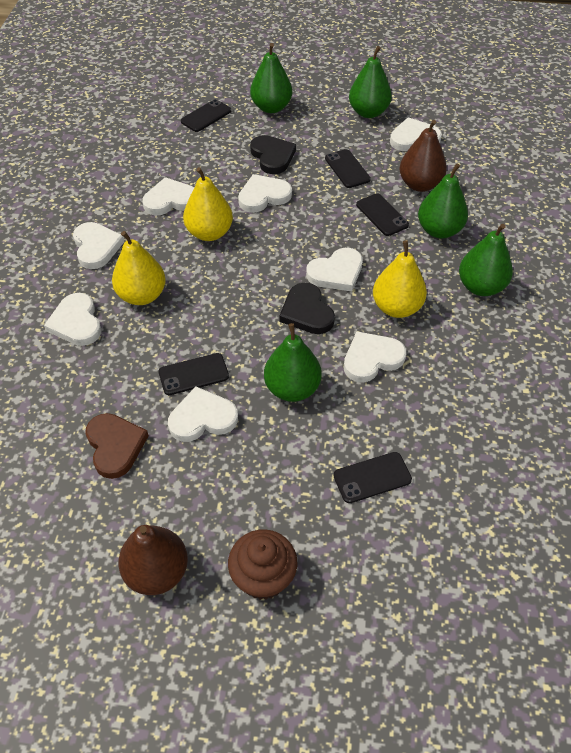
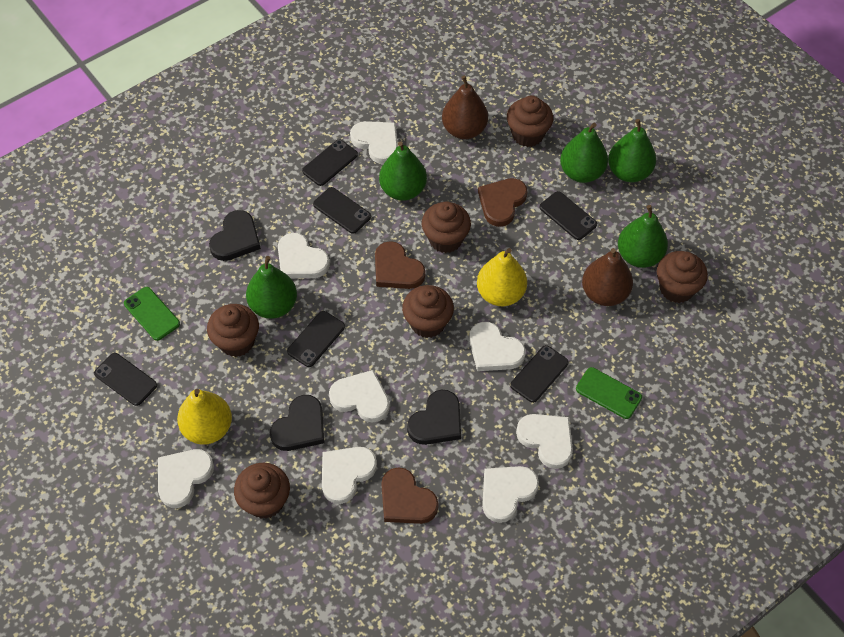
black heart: [250,135,296,174] [279,283,335,334] = 2 -> [209,210,261,261] [270,395,324,451] [407,390,461,445] = 3
black phone: [158,353,229,395] [181,99,232,132] [325,149,371,188] [333,452,412,503] [356,193,409,236] = 5 -> [94,353,157,406] [287,311,345,367] [302,140,358,186] [313,187,371,234] [510,345,569,403] [539,191,597,240] = 6
brown cupcake: [228,529,297,600] = 1 -> [207,304,259,357] [234,463,290,519] [402,285,454,338] [422,202,471,253] [507,95,553,147] [657,251,708,303] = 6
brown heart: [86,413,149,479] = 1 -> [375,241,425,289] [381,467,439,524] [478,178,527,227] = 3
green phone: none = 0 -> [124,287,180,341] [576,367,642,419] = 2
yellow pear: [112,231,166,305] [183,167,233,241] [373,240,427,318] = 3 -> [177,389,232,445] [477,248,527,306] = 2

